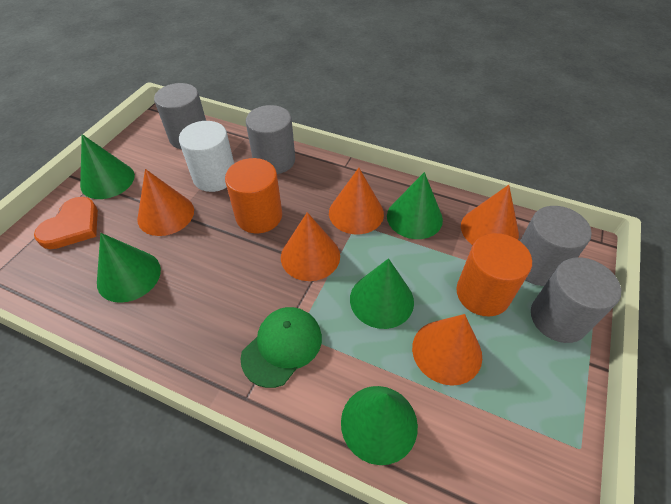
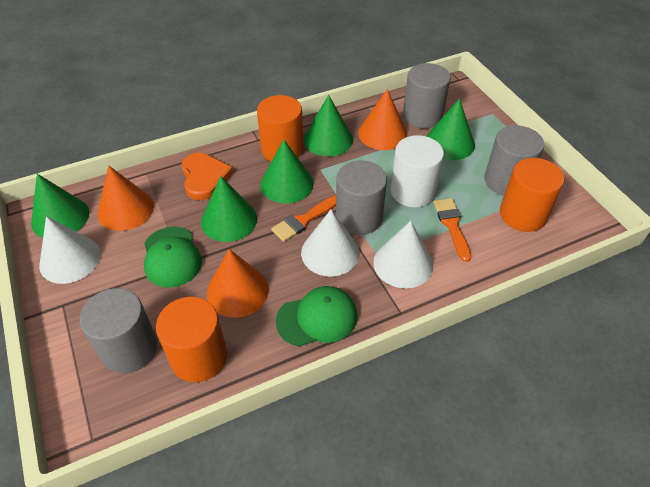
green cap: [241,307,322,388] = 1 -> [144,227,202,288] [276,286,357,347] = 2
orange brush: none = 0 -> [271,196,336,242] [433,198,471,262] = 2
orange cone: [137,169,194,236] [281,212,340,281] [329,168,384,234] [412,314,482,386] [461,185,519,245] = 5 -> [98,165,154,231] [207,249,269,318] [358,89,408,150] = 3
orange cylinder: [225,158,282,233] [456,233,532,317] = 2 -> [156,297,227,382] [257,95,303,162] [500,158,564,232] = 3
white cone: none = 0 -> [39,216,101,284] [301,210,360,277] [374,221,433,289] = 3

